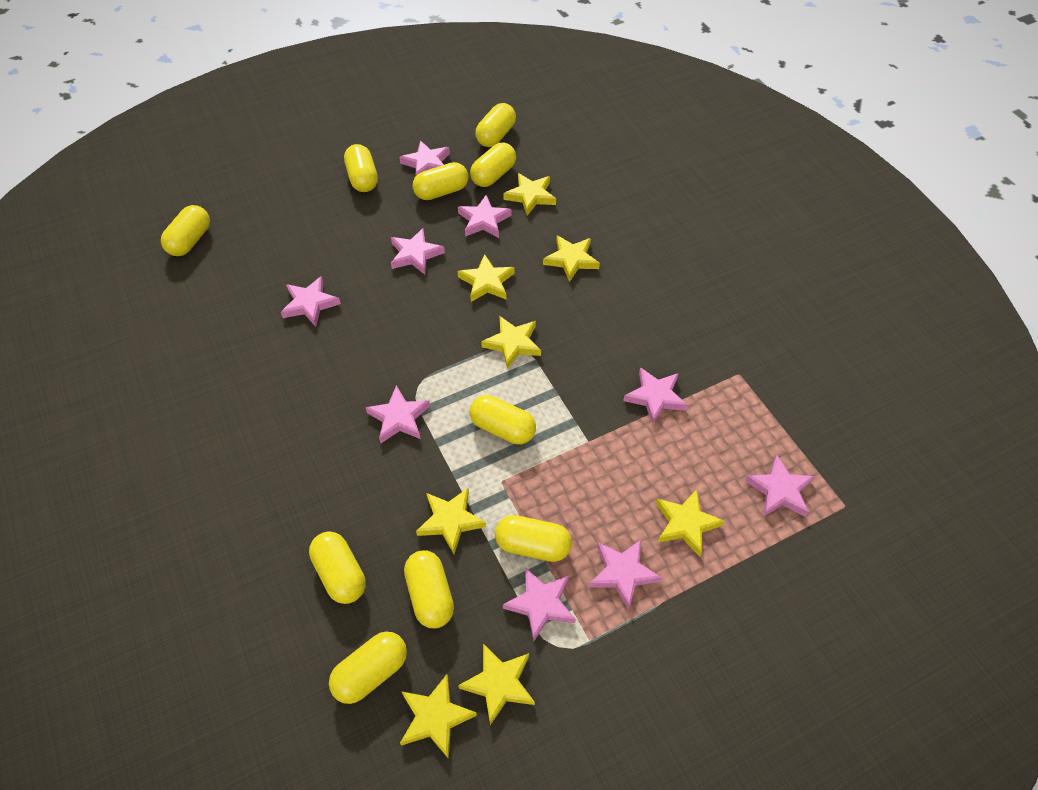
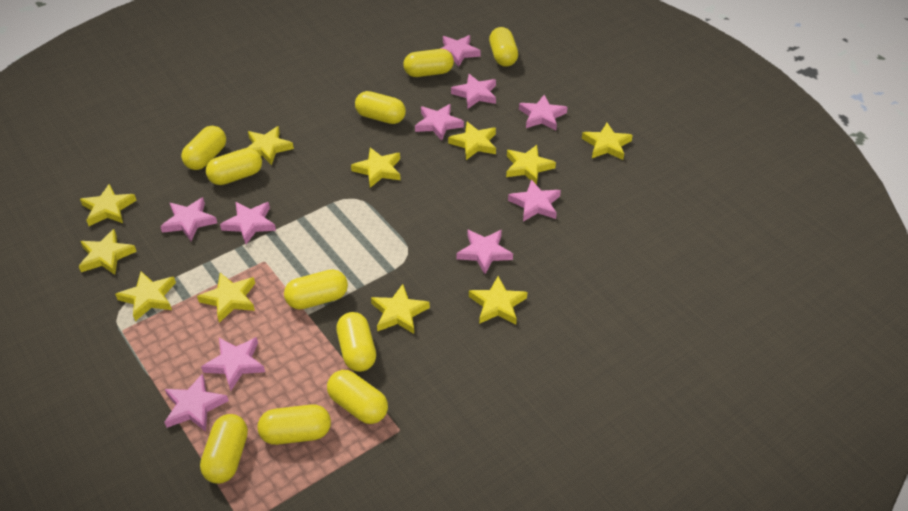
pink star: [281,276,341,327] [365,385,430,443] [391,228,445,275] [399,140,450,176] [458,195,512,238] [503,567,576,641] [589,540,662,610] [623,367,688,425] [745,455,815,517] = 9 -> [160,197,217,241] [164,373,229,432] [201,337,265,391] [220,202,276,244] [415,104,464,141] [440,35,481,67] [451,74,496,108] [457,230,513,274] [508,179,561,222] [519,95,568,130] = 10
yellow star: [400,675,477,759] [416,488,486,554] [458,254,514,302] [458,644,535,725] [481,316,541,369] [503,173,556,215] [543,236,600,282] [656,489,725,557] = 8 -> [79,229,137,275] [80,184,137,226] [115,271,176,321] [197,273,255,323] [247,126,294,165] [351,148,401,188] [371,284,430,334] [448,122,496,160] [469,276,527,324] [506,145,556,185] [582,123,633,160] = 11

